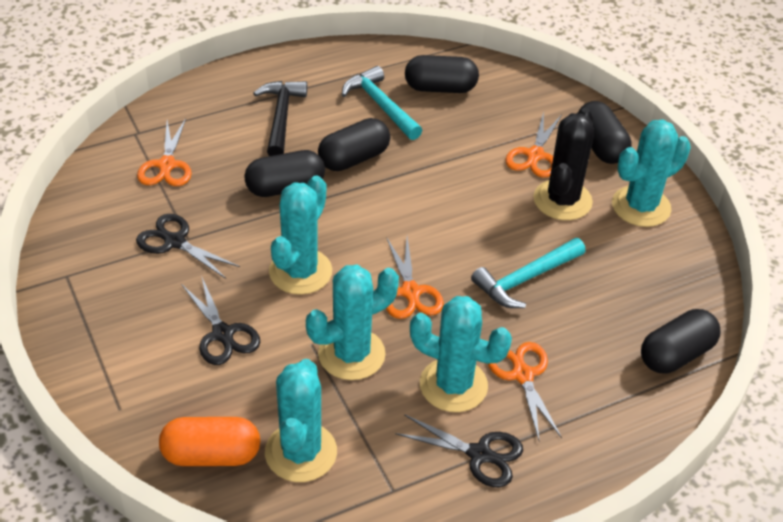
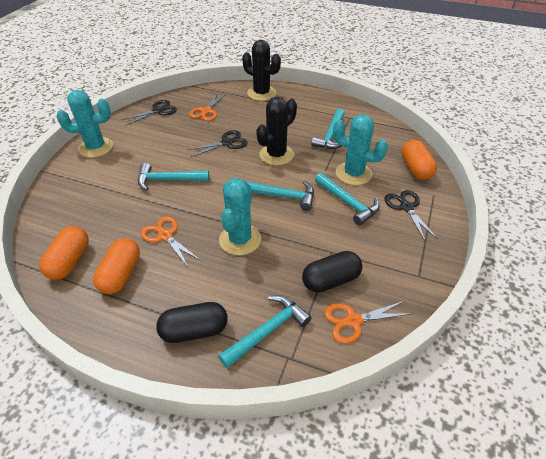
black cactus: [533,108,594,220] = 1 -> [242,40,281,101] [256,97,297,165] = 2
black capsule: [244,150,325,197] [318,118,390,171] [405,55,479,93] [578,101,632,164] [641,309,721,373] = 5 -> [156,302,228,343] [302,251,362,293] = 2
black hammer: [253,81,307,156] = 1 -> none = 0
orange capsule: [159,417,260,466] = 1 -> [39,226,89,280] [93,238,140,294] [401,140,437,180] = 3
orange scissors: [137,118,192,186] [386,237,444,319] [488,342,562,440] [505,112,562,178] = 4 -> [141,216,201,267] [189,92,227,121] [324,301,410,344] = 3
turquoise cactus: [265,359,337,482] [269,176,332,295] [306,265,399,380] [410,296,512,412] [612,120,691,227] = 5 -> [56,90,113,158] [219,178,261,255] [333,115,388,185] = 3
turquoise hammer: [342,66,422,140] [471,238,586,308] = 2 -> [138,163,209,190] [218,295,311,368] [245,181,314,211] [311,109,345,149] [315,173,380,226] = 5

